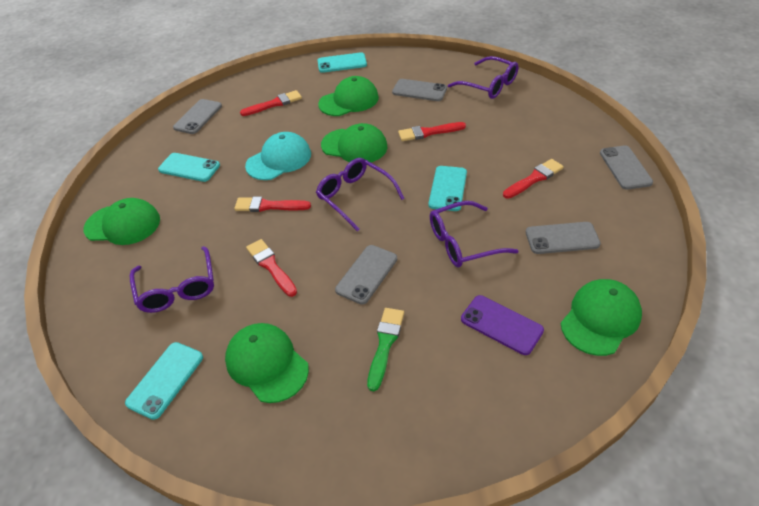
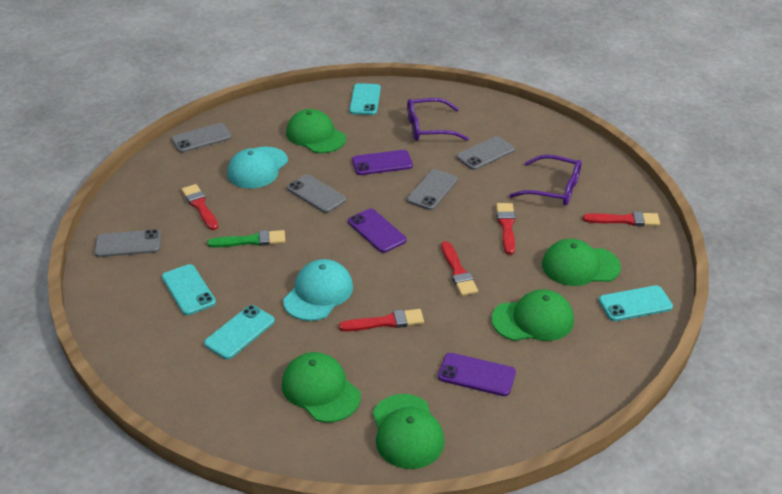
purple glasses: [130,246,214,313] [316,158,405,231] [430,201,518,267] [448,56,519,99] = 4 -> [407,98,469,141] [509,154,581,206] = 2
purple phone: [461,295,544,355] = 1 -> [348,209,407,253] [352,150,413,175] [438,353,516,396] = 3
turquoise cap: [245,132,311,180] = 1 -> [227,147,288,189] [283,259,353,321] = 2

